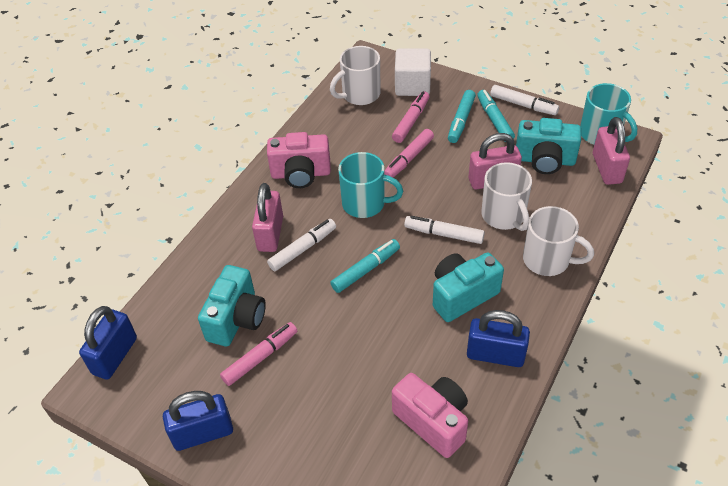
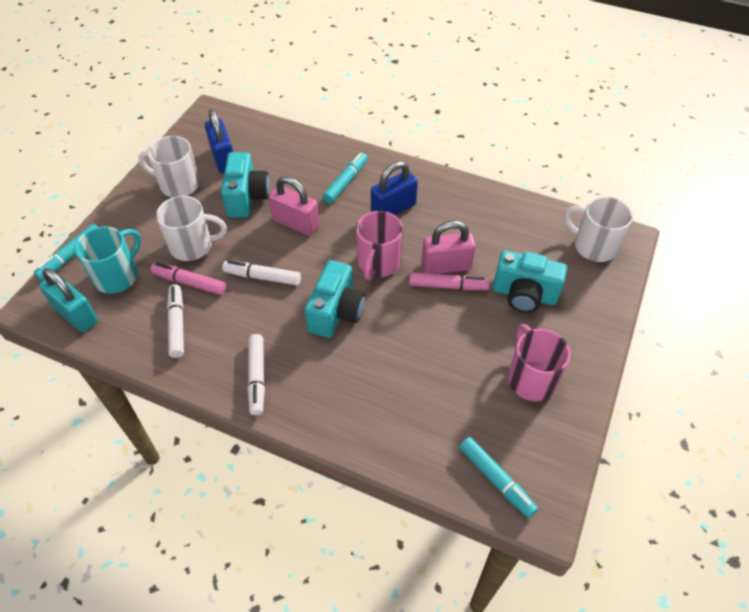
blue padlock: [79,306,137,380] [163,391,233,451] [467,310,530,367] = 3 -> [205,109,233,173] [371,161,418,215] = 2
pink camera: [267,132,331,188] [392,373,468,458] = 2 -> none = 0
pink marker: [220,322,297,386] [385,129,434,178] [392,91,430,143] = 3 -> [150,262,226,295] [409,272,490,290] = 2
pink mug: none = 0 -> [356,211,403,280] [508,324,571,401] = 2
pink padlock: [252,183,283,252] [469,133,522,190] [593,117,630,185] = 3 -> [269,176,319,236] [421,221,476,274] = 2
turquoise mug: [338,152,403,218] [580,83,637,145] = 2 -> [75,226,141,294] = 1
turquoise padlock: none = 0 -> [39,268,98,332] = 1
white cube: [395,48,431,96] = 1 -> none = 0

